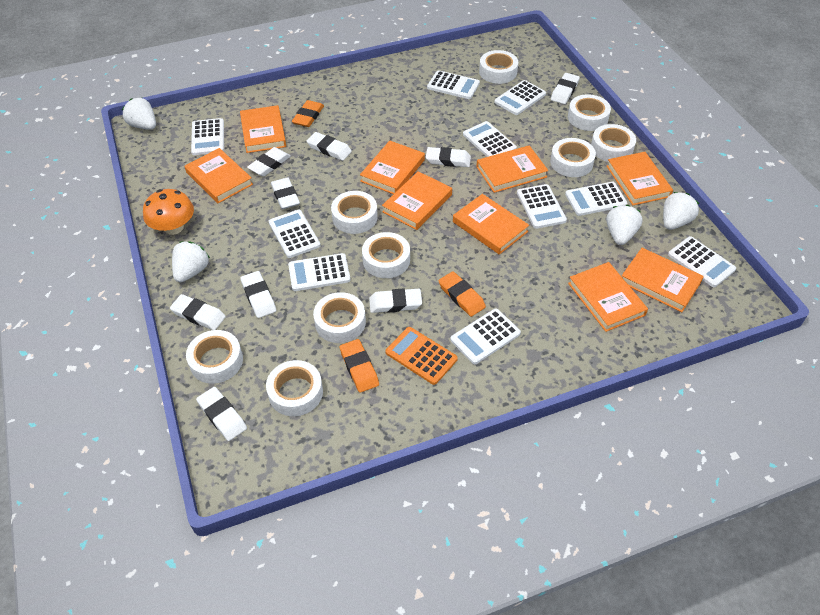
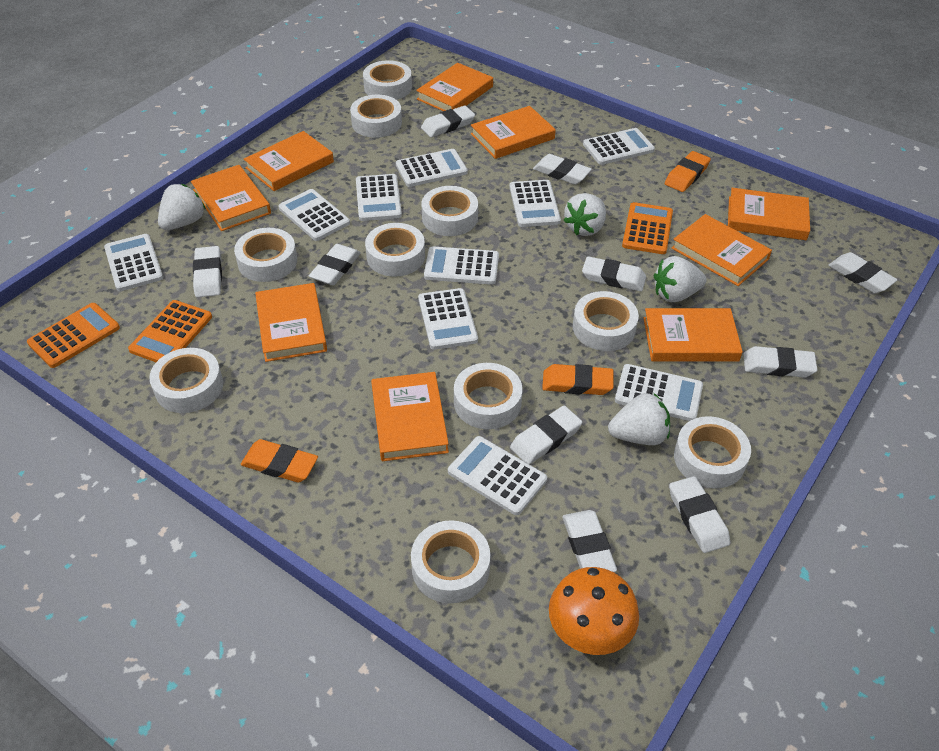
orange calculator: [386,327,458,385] = 1 -> [27,303,120,368] [128,300,212,362] [622,202,673,254] = 3
white eraser: [170,294,226,330] [196,387,247,441] [240,271,276,318] [247,147,291,176] [271,177,300,209] [307,132,352,161] [369,289,422,313] [426,147,471,167] [551,73,580,104] = 9 -> [193,246,222,298] [309,244,361,285] [421,106,475,137] [510,406,582,465] [533,154,592,184] [562,510,617,572] [582,256,646,291] [669,476,730,553] [743,346,818,377] [828,252,897,293] = 10
white tape: [186,330,243,384] [266,360,323,416] [313,292,366,343] [331,191,378,234] [362,232,410,278] [479,50,519,84] [550,138,596,177] [568,94,611,131] [591,124,636,162] = 9 -> [149,348,223,413] [234,228,297,282] [350,95,402,138] [363,60,412,100] [365,223,425,277] [411,520,490,603] [421,186,478,236] [454,363,522,429] [573,291,639,351] [674,416,751,488] = 10

